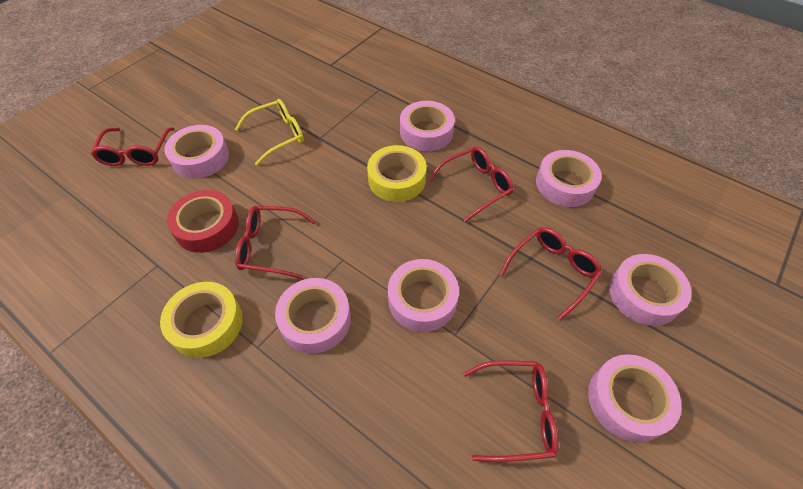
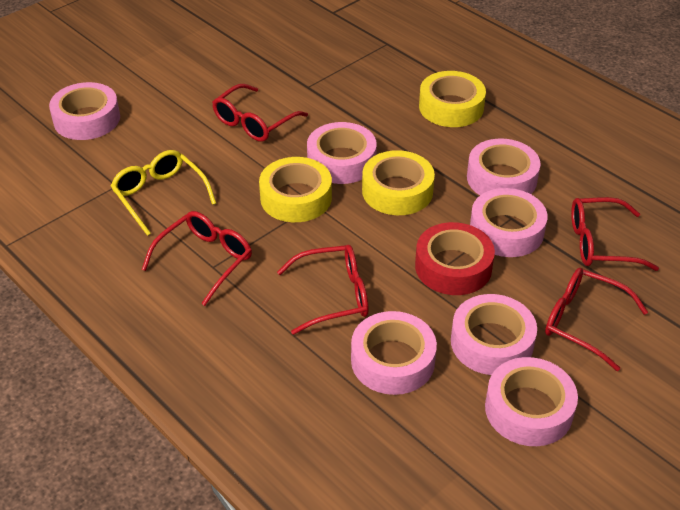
yellow tape: [160,282,243,358] [367,145,427,202] = 2 -> [259,157,332,222] [362,150,435,215] [419,71,486,127] = 3

